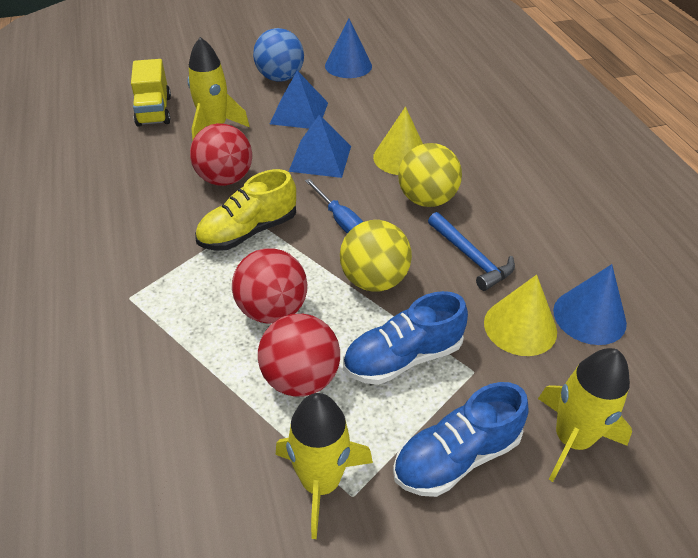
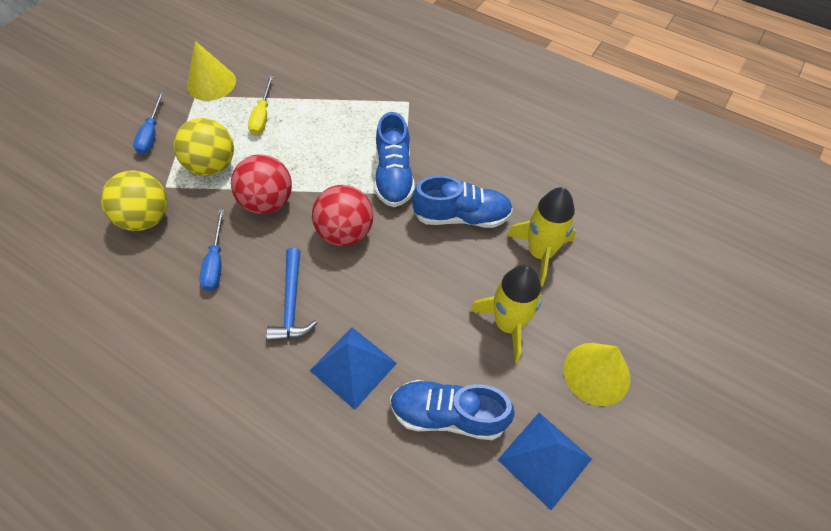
blue ball: [253,28,304,82] = 1 -> none = 0
blue cone: [325,19,372,78] [553,264,627,345] = 2 -> none = 0
blue screwdriver: [305,179,363,234] = 1 -> [133,92,164,155] [199,210,224,291] = 2
blue shoe: [343,291,468,385] [393,382,529,497] = 2 -> [375,112,415,207] [390,380,515,440] [412,175,513,228] = 3
red ball: [190,123,252,186] [232,248,307,324] [258,314,340,397] = 3 -> [231,154,292,214] [312,185,373,246] = 2
yellow rocket: [187,37,250,140] [276,393,373,539] [538,348,632,482] = 3 -> [470,265,542,363] [507,187,576,287] = 2
yellow screwdriver: none = 0 -> [248,75,274,136] = 1
yellow shoe: [195,169,296,251] = 1 -> none = 0
yellow truck: [131,59,171,127] = 1 -> none = 0

